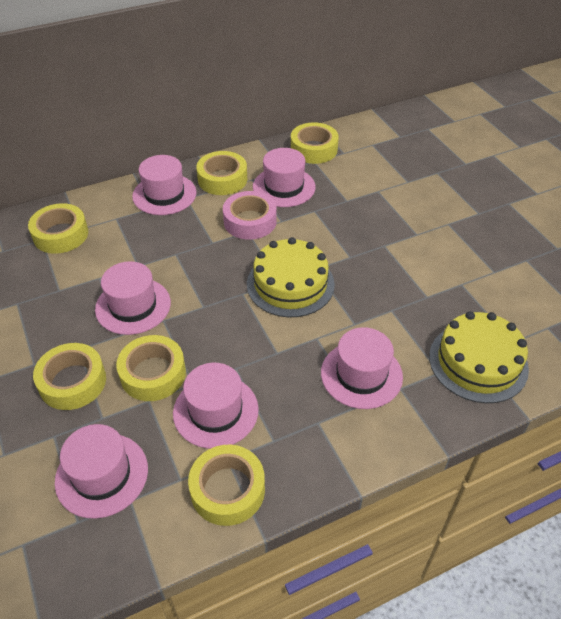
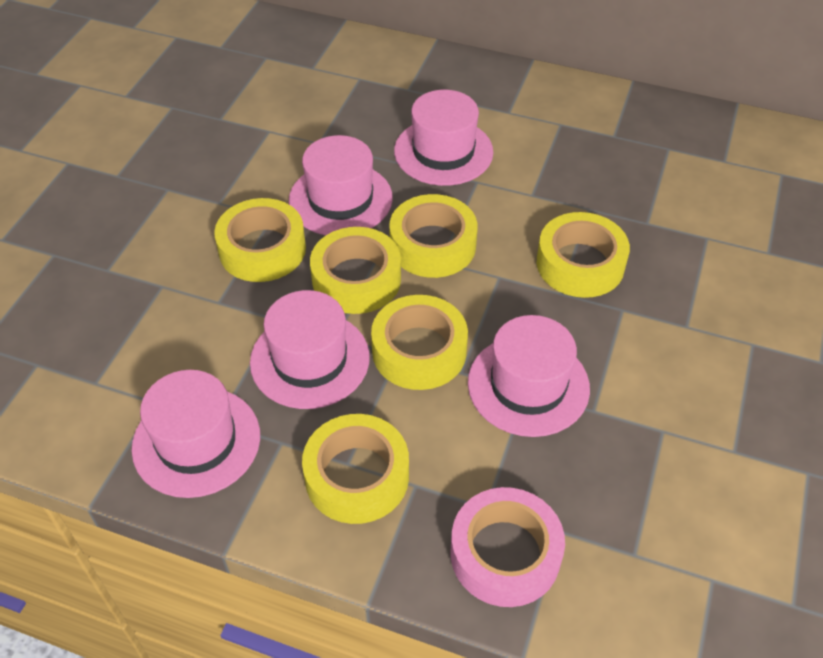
pink hat: [55,424,148,519] [95,261,171,335] [132,155,196,215] [173,363,259,449] [253,148,316,207] [321,327,403,409] = 6 -> [132,370,260,498] [250,290,370,409] [289,135,393,235] [394,90,493,186] [468,315,590,437] = 5
yellow cake: [247,237,335,318] [429,312,529,403] = 2 -> none = 0

